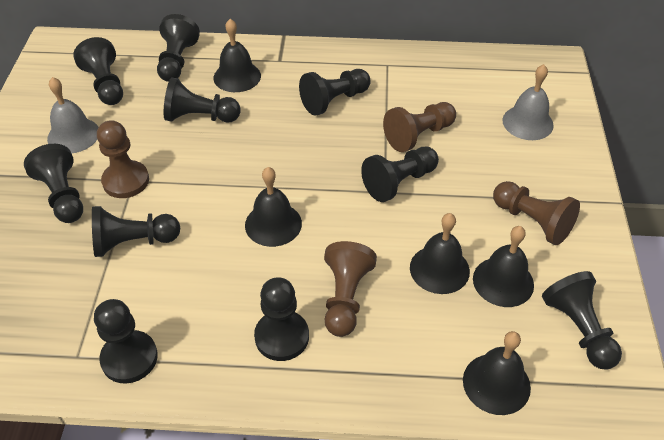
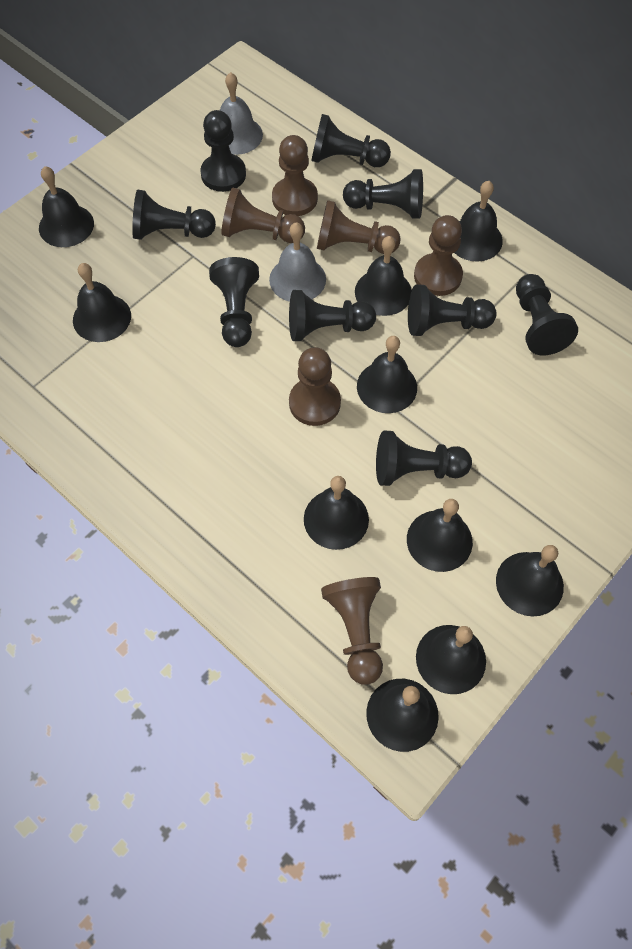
black bell: [213,19,261,92] [245,167,302,247] [410,213,470,294] [463,331,531,415] [473,226,534,307] = 5 -> [39,166,94,247] [73,263,131,342] [304,476,369,550] [355,236,412,316] [357,336,417,413] [366,679,439,752] [407,499,473,572] [416,625,486,694] [454,181,503,262] [496,545,564,617] = 10
black pawn: [24,144,83,223] [73,37,123,105] [92,206,180,257] [94,299,158,384] [157,14,200,82] [164,78,240,123] [254,277,309,361] [299,69,371,116] [361,147,439,202] [542,271,622,370] = 10 -> [132,190,216,240] [200,110,246,192] [209,257,259,347] [289,290,376,341] [311,114,391,167] [343,169,423,219] [376,430,472,486] [408,284,497,336] [516,274,578,355] = 9
brown pawn: [97,120,149,198] [324,241,377,337] [383,102,456,152] [493,181,580,245] = 4 -> [221,187,305,243] [272,135,318,216] [289,347,341,426] [317,200,401,254] [321,577,383,685] [414,215,463,296] = 6

